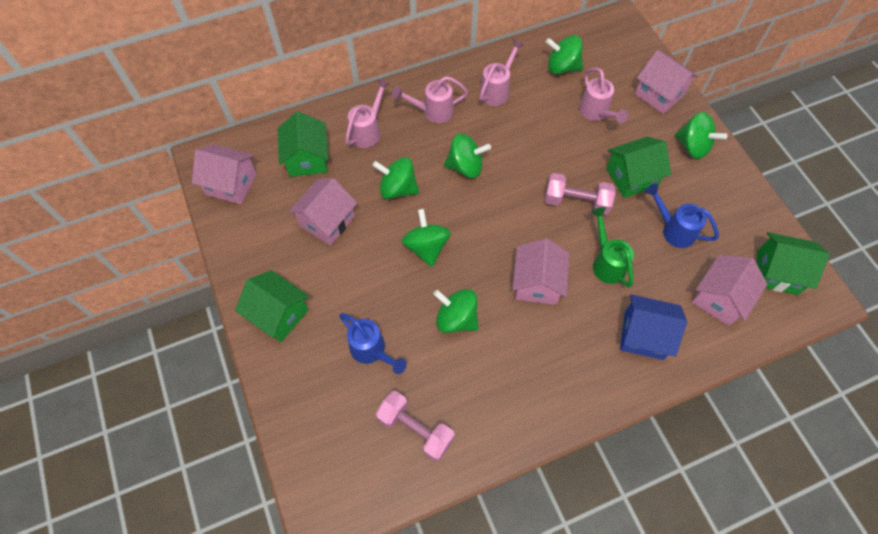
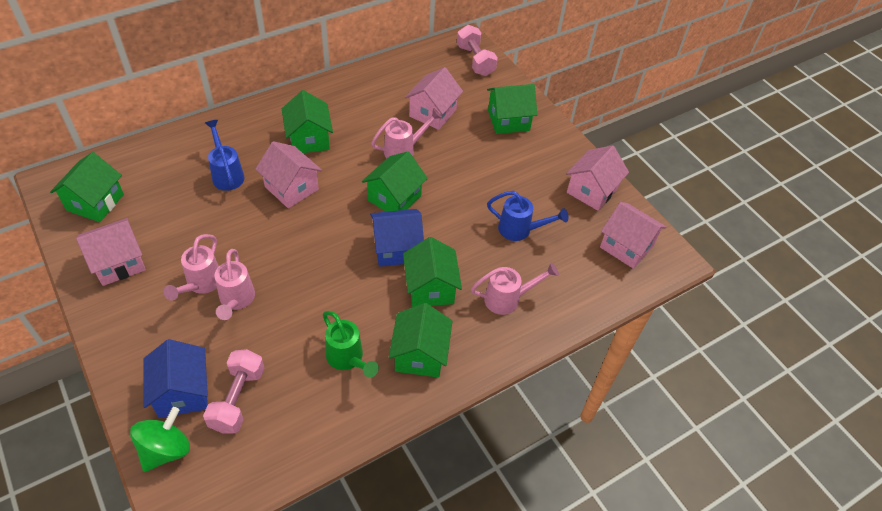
blue house: [620,294,687,360] = 1 -> [143,339,208,418] [370,209,424,267] = 2
green house: [235,270,309,342] [278,111,328,177] [606,137,671,198] [757,232,829,295] = 4 -> [50,152,124,222] [282,90,333,153] [362,152,428,212] [389,303,452,378] [403,237,462,307] [487,84,537,134] = 6
green spinning top: [372,157,419,199] [402,209,451,267] [433,289,478,333] [444,134,491,178] [546,35,583,74] [675,112,727,159] = 6 -> [130,407,190,472] = 1

